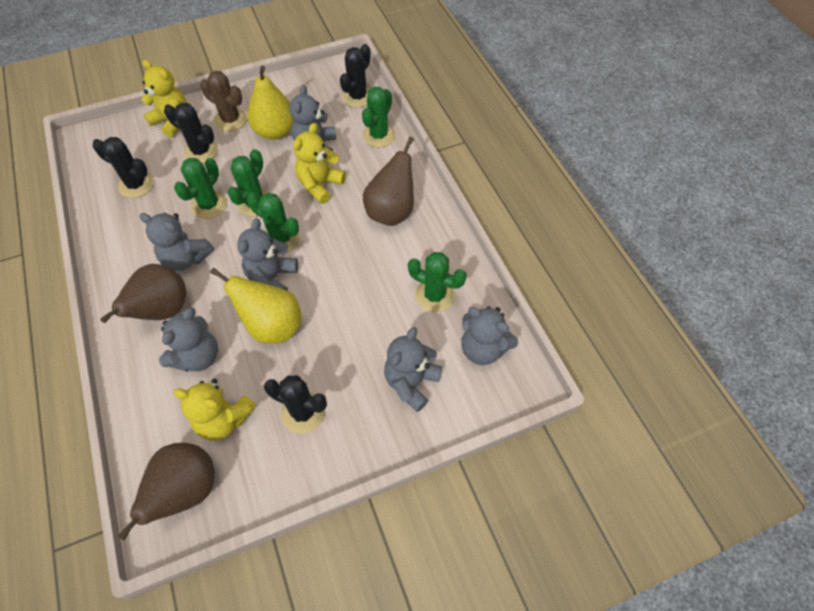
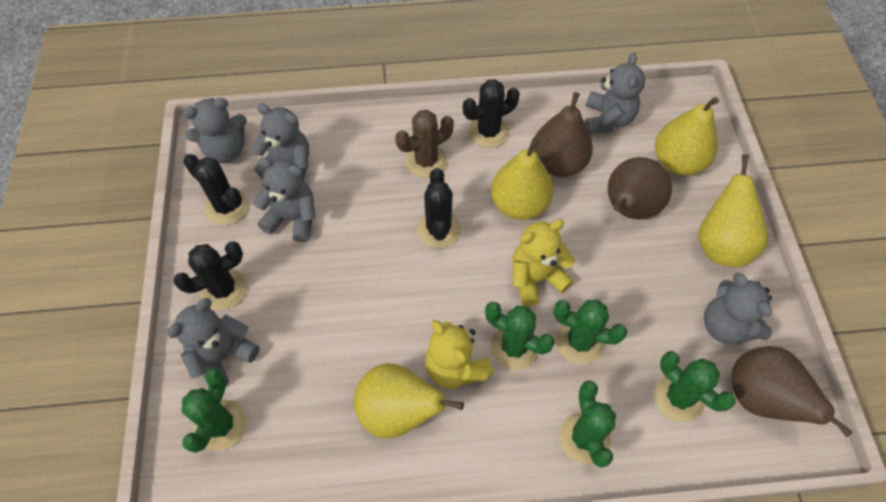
yellow pear: [210,268,302,344] [248,65,293,140] = 2 -> [353,364,464,438] [491,137,554,220] [655,97,719,175] [698,154,768,267] = 4
yellow teddy bear: [141,60,187,137] [173,379,256,440] [293,123,346,204] = 3 -> [425,320,494,389] [512,219,575,307] = 2

